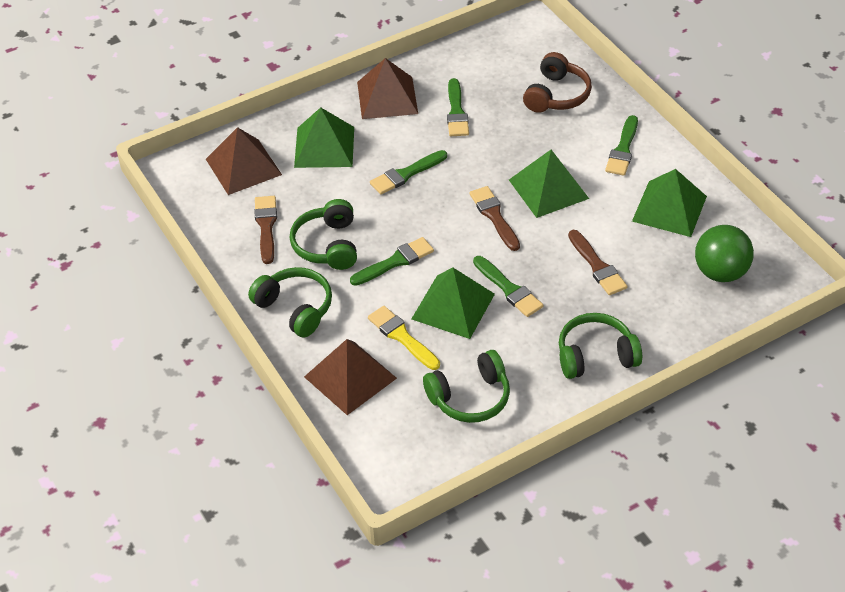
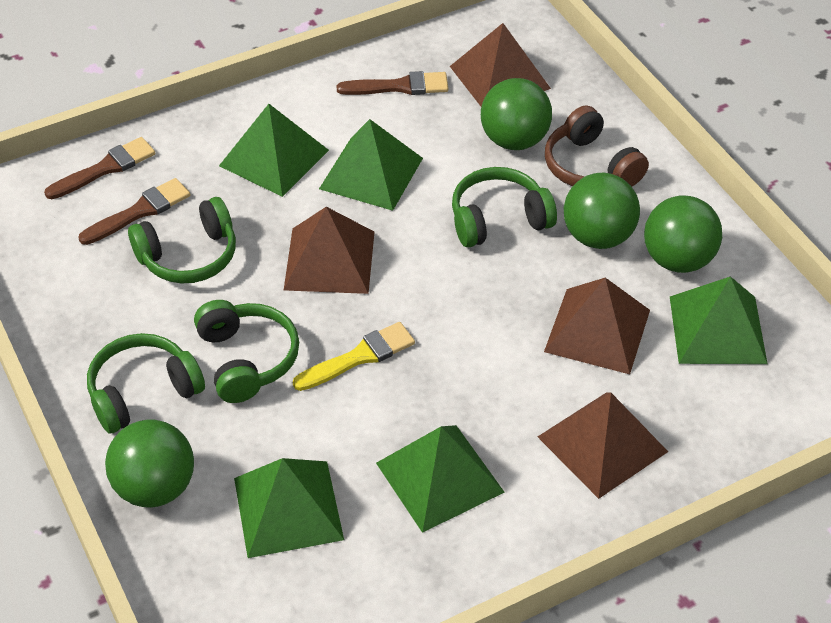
brown pyramid: [206,127,282,195] [304,339,397,415] [357,58,418,119] = 3 -> [284,207,374,294] [450,23,551,107] [538,392,668,499] [544,278,650,374] = 4
green ball: [695,225,754,282] = 1 -> [105,420,194,508] [481,78,552,150] [564,173,640,249] [644,195,722,273] = 4
green brush: [350,237,434,286] [370,150,447,195] [447,78,469,136] [473,256,543,317] [605,115,638,176] = 5 -> none = 0
green pyramid: [294,107,354,168] [412,268,495,339] [509,150,589,218] [632,169,707,237] = 4 -> [219,104,329,197] [234,458,344,558] [319,119,423,211] [376,425,505,533] [670,276,768,364] = 5

